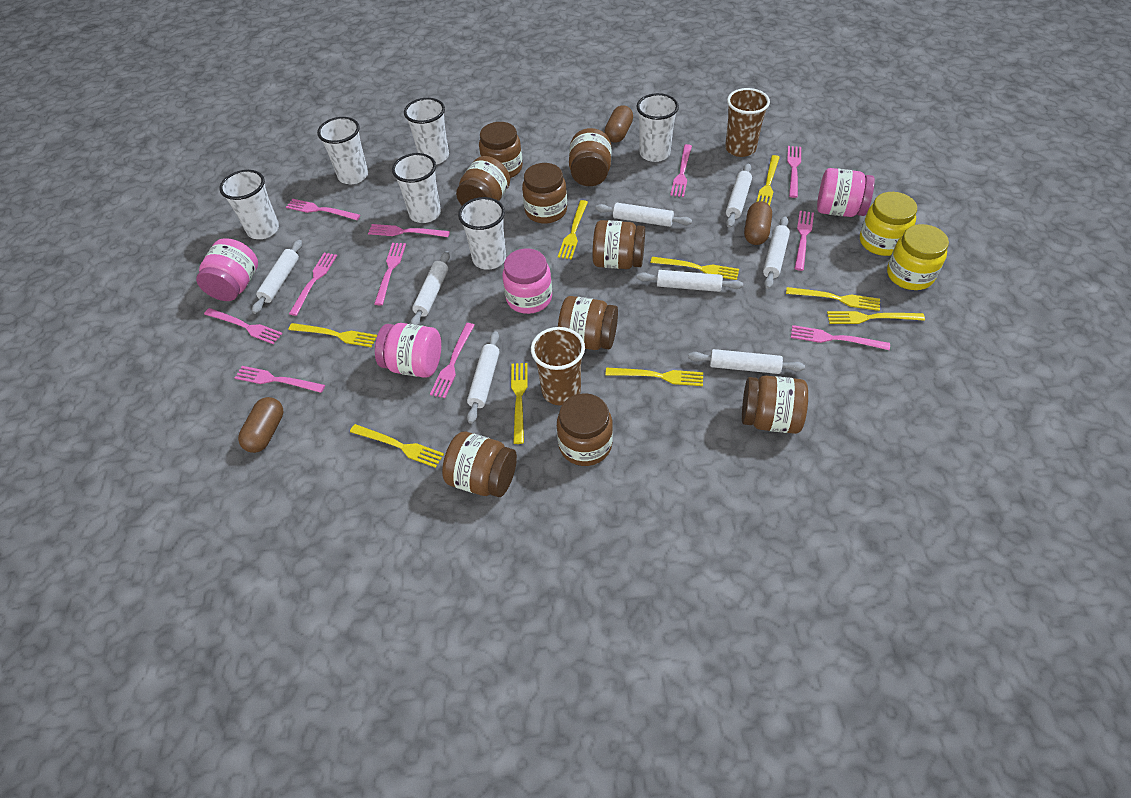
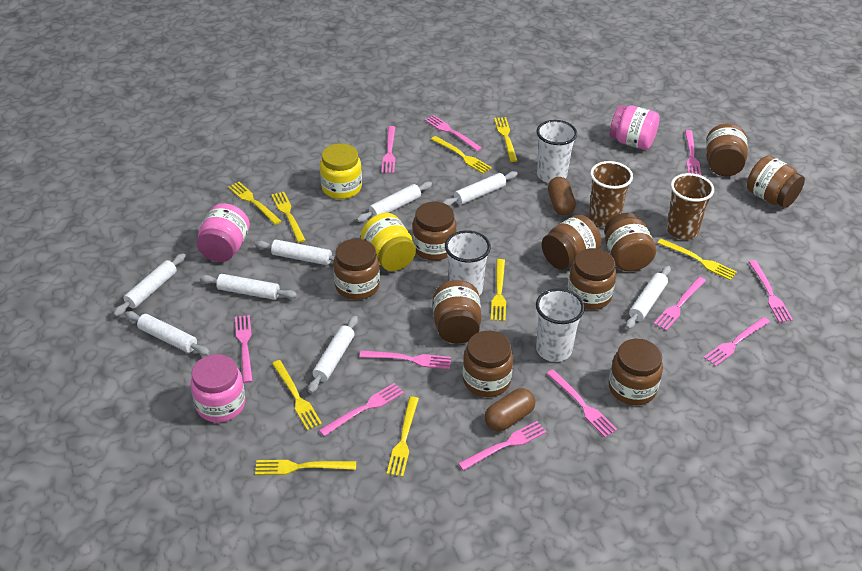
brown capsule: [238,397,283,453] [605,105,633,143] [744,201,772,245] = 3 -> [484,388,535,431] [548,177,576,216] = 2
brown jar: [442,432,517,497] [456,156,510,205] [479,122,523,178] [522,163,567,224] [557,393,613,466] [558,296,618,350] [569,128,611,186] [592,220,645,269] [742,375,808,434] = 9 -> [333,239,380,300] [412,202,456,261] [433,280,482,344] [462,331,513,397] [542,215,601,270] [568,248,616,310] [604,213,656,271] [609,339,663,405] [706,123,748,176] [747,155,805,208] = 10
pink jar: [196,238,258,301] [375,323,441,378] [502,249,552,314] [817,168,875,217] = 4 -> [190,354,246,423] [196,203,250,262] [610,105,660,150] = 3
white cup: [219,170,279,239] [317,117,368,184] [392,153,441,223] [404,98,449,165] [458,197,506,270] [637,93,679,162] = 6 -> [445,230,491,296] [536,288,585,362] [537,120,577,183] = 3

